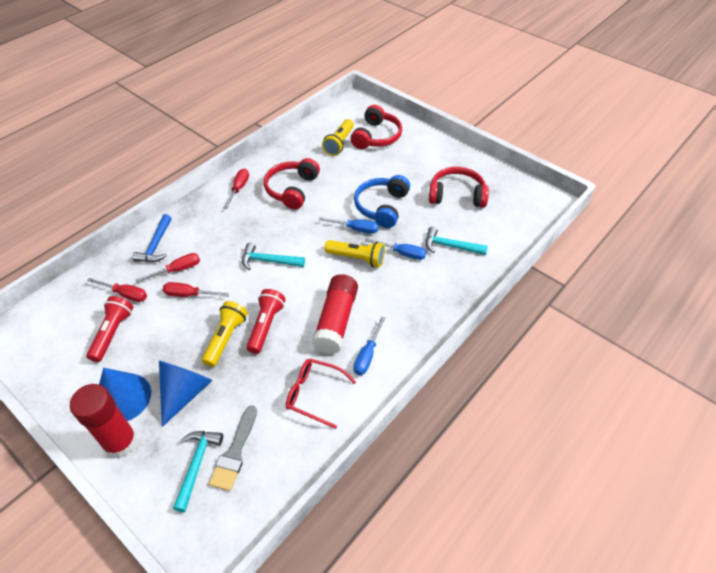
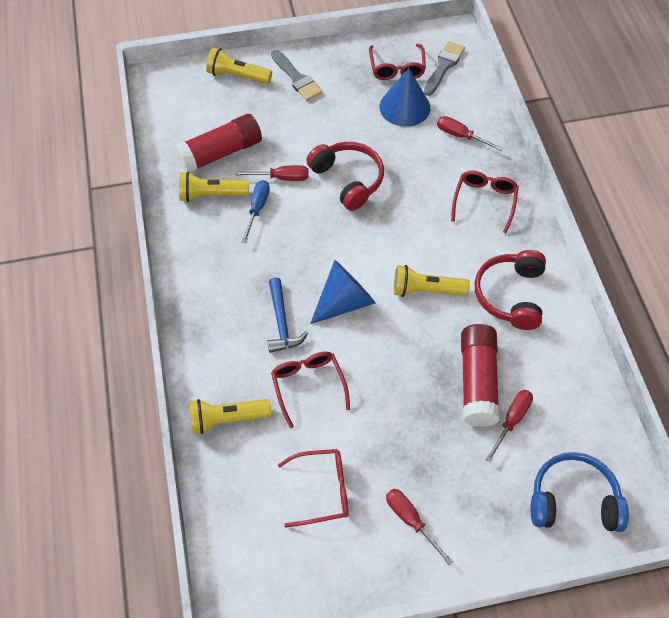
blue screwdriver: [319,217,379,234] [353,317,385,375] [365,238,426,260] = 3 -> [242,180,270,243] = 1
grey brush: [209,405,257,491] = 1 -> [271,50,322,101] [424,41,465,96] = 2
red flashlight: [86,296,133,362] [246,289,286,354] = 2 -> none = 0
red glasses: [286,359,356,429] = 1 -> [271,352,350,428] [278,449,349,528] [369,44,426,80] [451,171,519,233] = 4
red headphones: [264,158,320,210] [351,105,402,149] [429,167,489,208] = 3 -> [306,142,384,211] [475,250,546,330] = 2
turquoise hammer: [173,431,223,512] [242,243,305,270] [426,227,488,255] = 3 -> none = 0
yellow flashlight: [202,301,248,367] [322,119,354,156] [325,240,385,267] = 3 -> [179,172,249,202] [189,399,272,434] [206,47,272,84] [393,265,470,297] = 4

